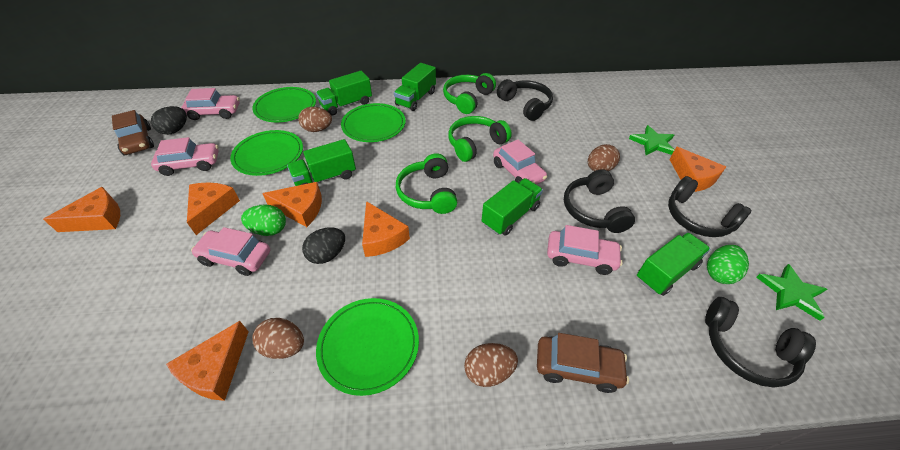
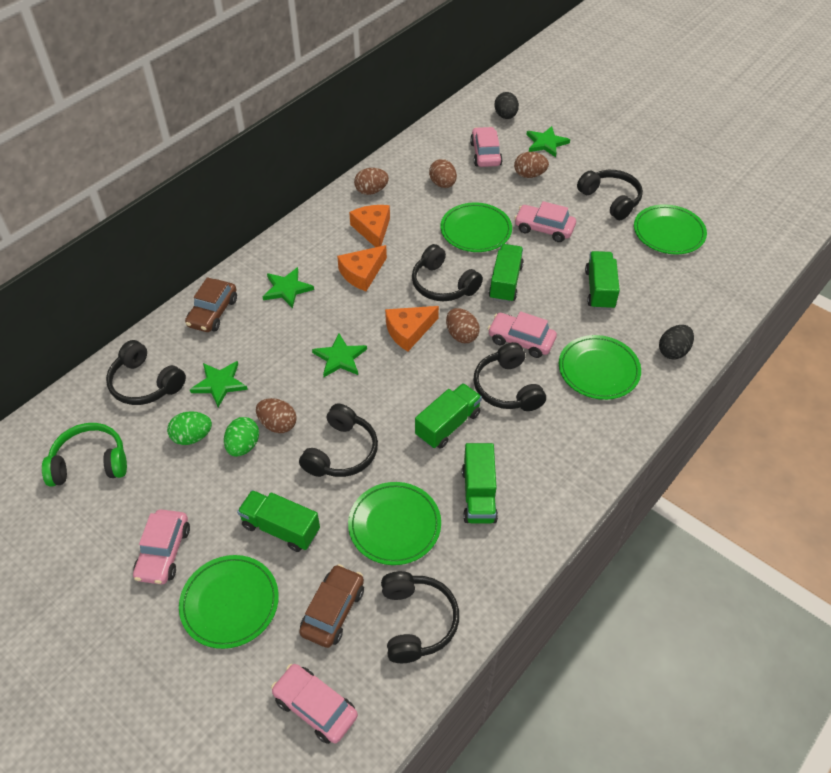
black headphones: [497,79,553,121] [564,169,635,233] [668,176,751,237] [705,297,816,388] = 4 -> [106,340,186,405] [299,404,378,477] [381,571,459,663] [412,244,483,301] [473,342,546,411] [577,170,643,220] = 6
brown egg: [252,318,304,359] [298,107,332,132] [464,343,518,387] [588,144,620,171] = 4 -> [256,398,297,433] [354,168,389,195] [429,159,457,188] [446,308,480,343] [514,152,549,178] = 5
green headphones: [396,153,457,214] [443,73,496,114] [448,116,512,162] = 3 -> [42,423,127,487] = 1
green plate: [230,130,303,176] [252,87,316,122] [316,298,419,396] [341,103,406,142] = 4 -> [179,555,279,649] [348,482,441,565] [440,202,512,252] [559,335,641,400] [634,204,707,254] = 5
green star: [629,125,675,155] [756,264,827,321] = 2 -> [190,361,248,407] [263,267,314,308] [312,333,367,377] [526,126,570,157] = 4
orange cheese: [43,187,120,232] [166,321,249,401] [187,183,240,235] [262,182,322,227] [362,201,410,257] [669,147,726,192] = 6 -> [337,245,387,291] [349,205,390,247] [385,306,439,351] = 3

